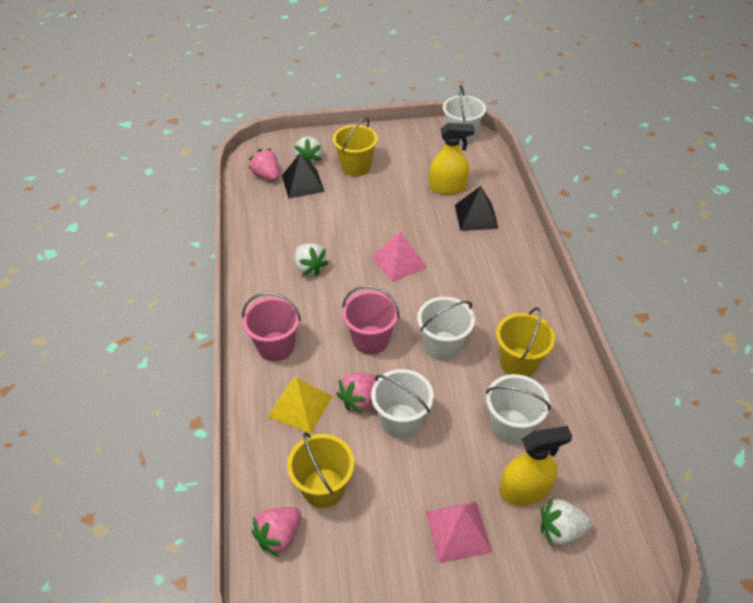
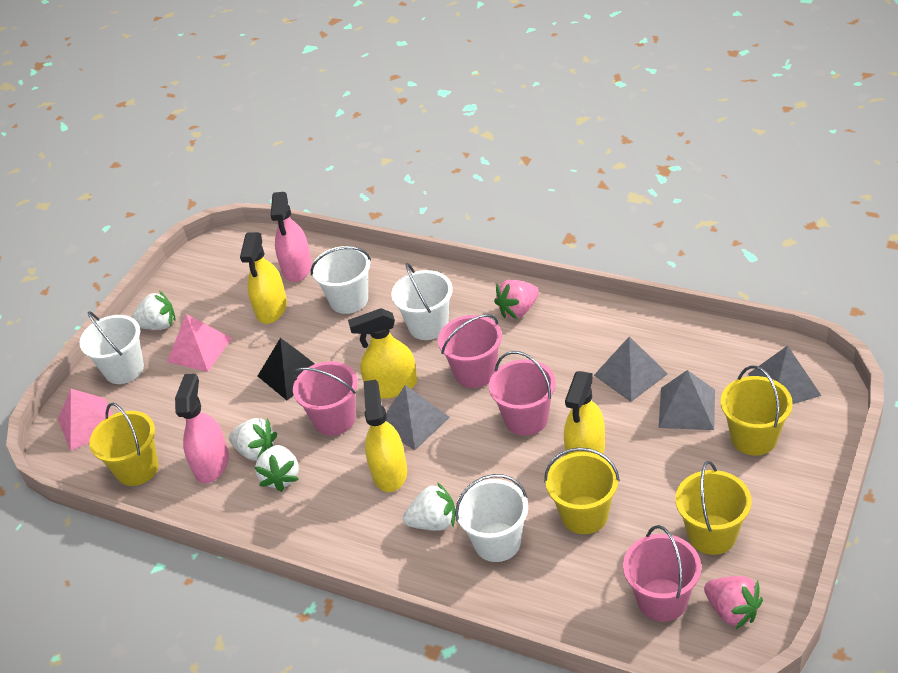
black pyramid: [282,153,325,198] [455,186,499,231] = 2 -> [258,338,315,400] = 1
grey pyramid: none = 0 -> [386,385,450,450] [594,336,668,402] [659,370,715,430] [748,345,822,404] = 4
pink bucket: [242,292,301,361] [342,285,399,355] = 2 -> [293,361,358,436] [438,314,502,388] [489,351,556,436] [623,525,701,622] = 4
pink spray bottle: none = 0 -> [175,374,229,484] [271,192,312,282] = 2
pink strawberry: [249,149,279,181] [252,507,301,557] [336,373,376,413] = 3 -> [494,280,539,319] [704,576,763,629] = 2
white strawberry: [294,136,323,164] [294,243,328,276] [541,498,593,545] = 3 -> [131,291,176,330] [229,418,277,461] [254,445,299,492] [403,482,455,531] = 4
yellow bucket: [287,432,355,508] [333,117,378,176] [496,307,555,377] = 3 -> [89,403,159,486] [544,447,620,534] [676,461,752,555] [721,366,793,456] = 4
yellow pyramid: [268,378,332,434] = 1 -> none = 0
yellow spray bottle: [429,123,475,194] [499,426,572,506] = 2 -> [240,232,287,324] [348,308,417,399] [364,379,407,492] [564,371,605,455] = 4

